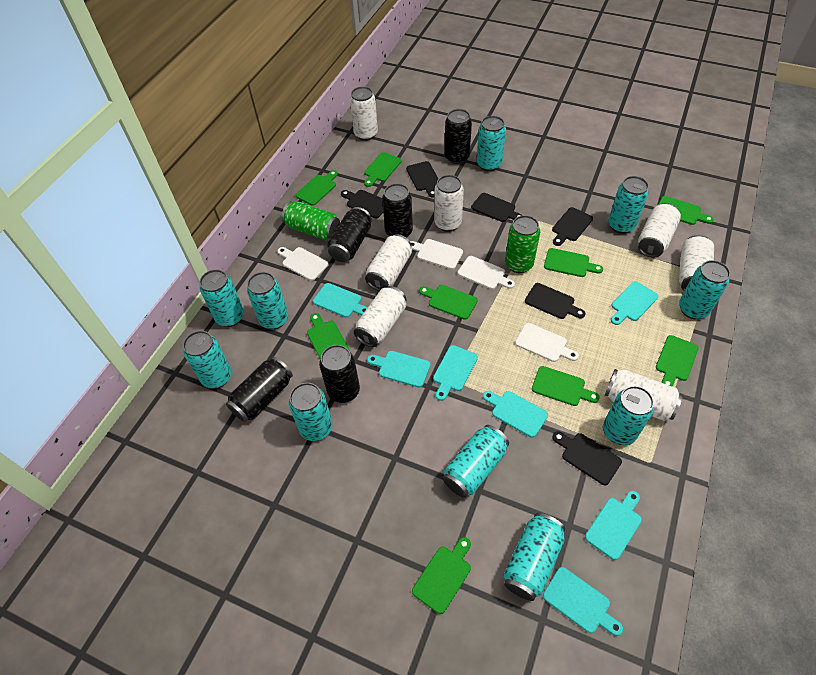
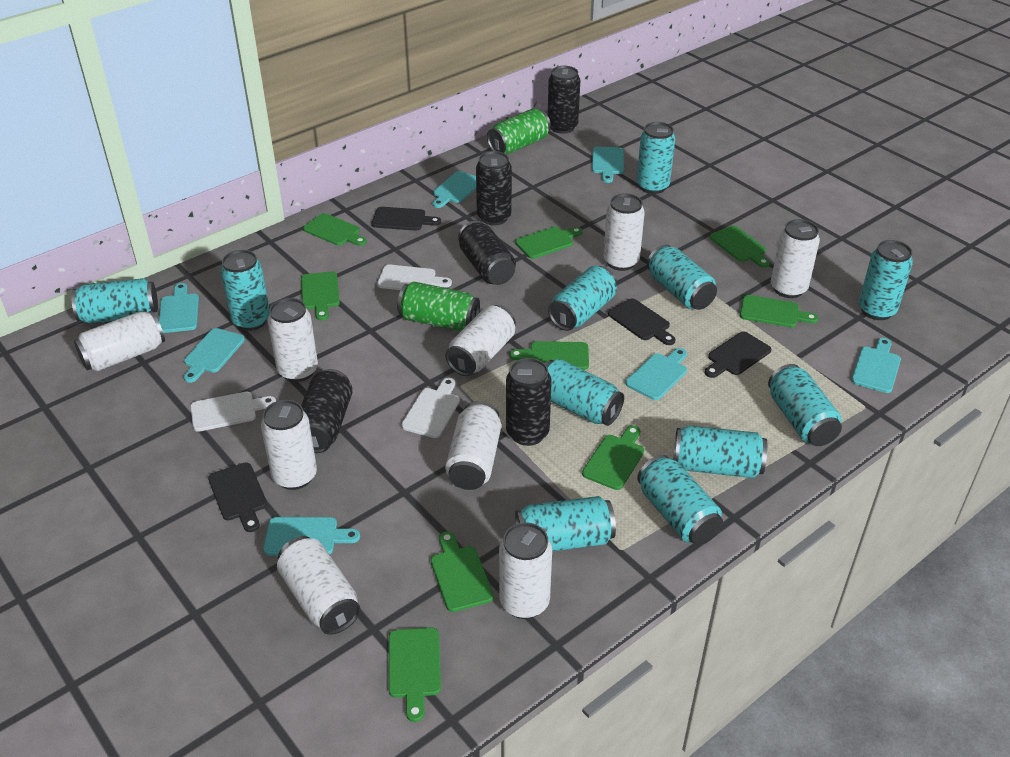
black cutting board: [341,190,383,218] [406,161,438,198] [471,193,522,222] [525,283,586,319] [552,207,593,246] [552,431,622,485] = 6 -> [208,462,267,532] [372,207,441,231] [608,298,676,345] [705,331,771,378] = 4
turquoise can: [183,331,232,388] [200,269,244,327] [247,272,289,329] [289,383,333,441] [443,425,509,498] [477,116,506,171] [504,513,566,601] [603,386,654,445] [608,176,649,234] [679,260,730,319] = 10 -> [71,278,158,323] [221,250,270,331] [515,496,616,551] [545,359,624,426] [548,266,617,331] [637,122,675,194] [637,455,723,545] [647,245,717,310] [673,425,768,478] [768,364,842,446] [859,240,913,320] = 11
white can: [350,86,378,141] [354,286,406,347] [365,234,412,291] [434,175,464,232] [605,369,683,421] [638,203,681,257] [679,235,714,291] = 7 -> [74,311,165,371] [261,400,317,490] [268,298,318,382] [277,536,361,635] [445,305,516,376] [445,401,501,490] [499,523,552,619] [603,193,645,271] [771,219,820,298] = 9
white cutting board: [277,247,328,281] [410,239,463,269] [458,256,515,289] [515,323,579,362] = 4 -> [190,392,276,432] [377,264,452,290] [401,378,460,438] = 3

